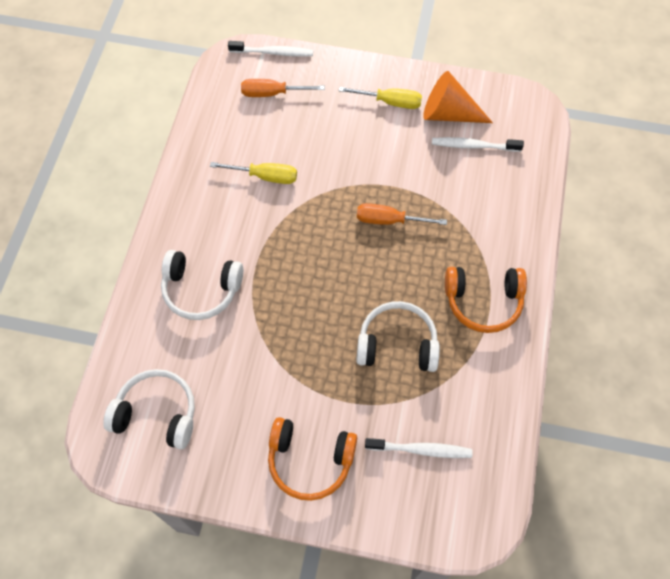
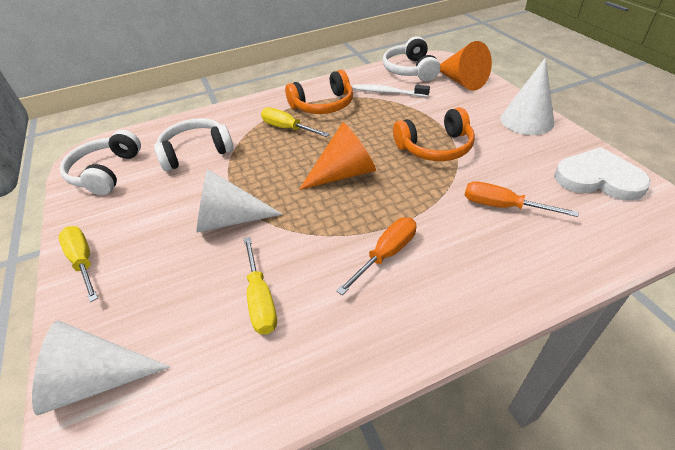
orange cone: [423,71,493,123] = 1 -> [299,123,376,190] [440,41,492,91] = 2
white cone: none = 0 -> [32,320,170,415] [197,169,283,233] [500,58,554,135] = 3
white heart: none = 0 -> [554,147,651,201] = 1
white toothbrush: [228,41,313,57] [365,438,473,458] [432,137,524,152] = 3 -> [352,84,430,97] = 1
yellow screwdriver: [210,162,297,184] [338,87,422,109] = 2 -> [59,226,98,302] [244,237,277,334] [261,107,330,137] = 3

